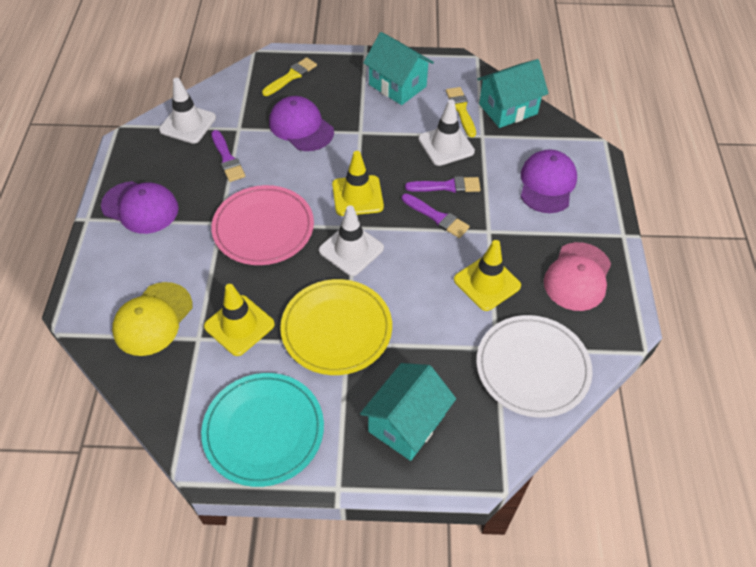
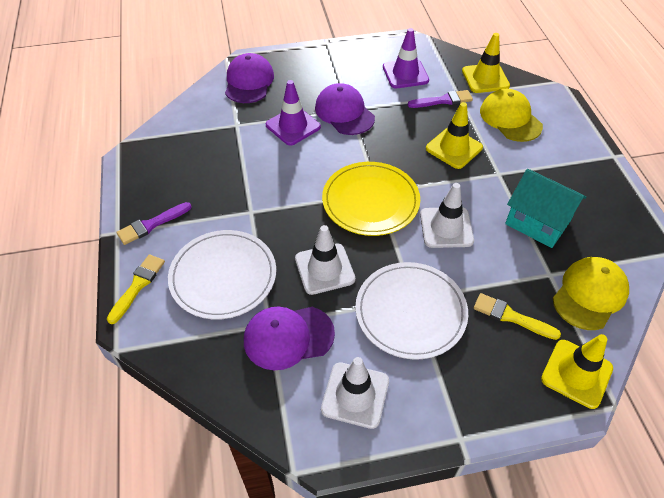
pink cap: [544,242,611,311] = 1 -> none = 0
pink plate: [211,185,314,265] = 1 -> none = 0
purple brush: [211,130,245,182] [402,193,470,238] [405,176,481,193] = 3 -> [116,202,192,245] [408,90,473,108] = 2
purple traffic cone: none = 0 -> [266,80,321,146] [383,28,429,88] = 2
turquoise house: [360,363,456,461] [363,32,434,105] [477,59,549,128] = 3 -> [505,169,587,248] = 1
turquoise plate: [201,373,324,487] = 1 -> none = 0
white plate: [476,315,593,418] = 1 -> [168,230,276,320] [355,262,468,360] = 2
yellow cap: [112,282,192,356] = 1 -> [480,89,543,142] [553,257,629,330] = 2

